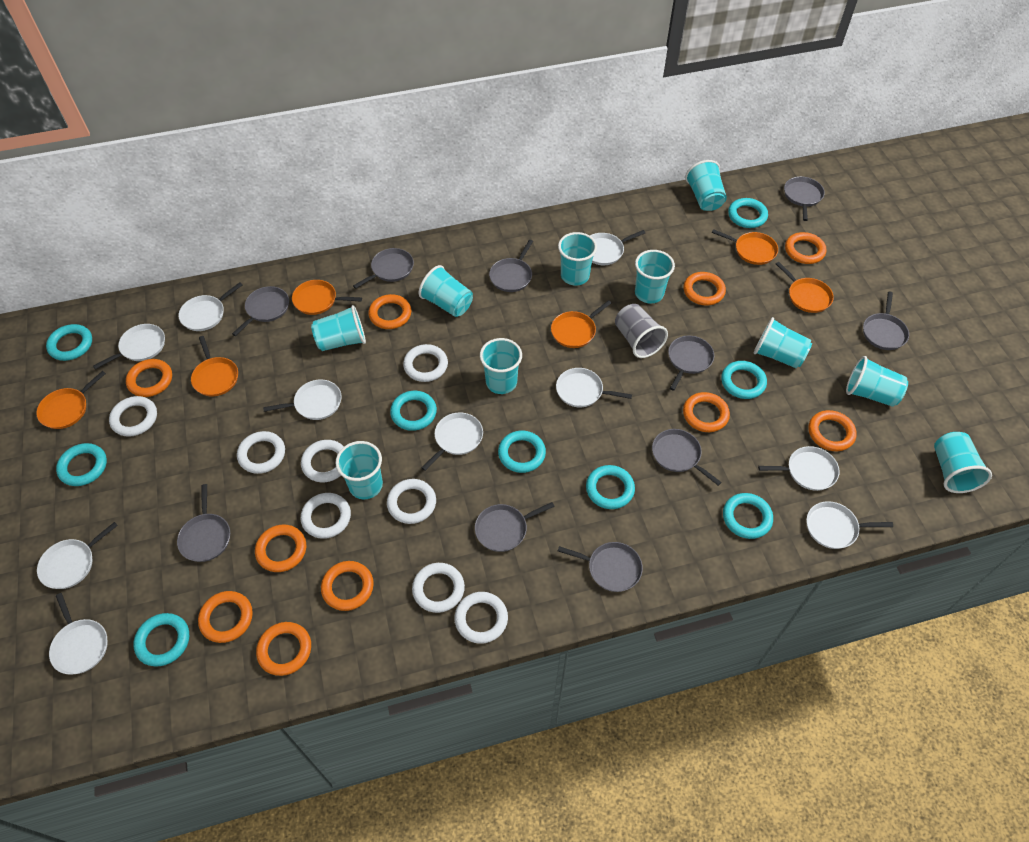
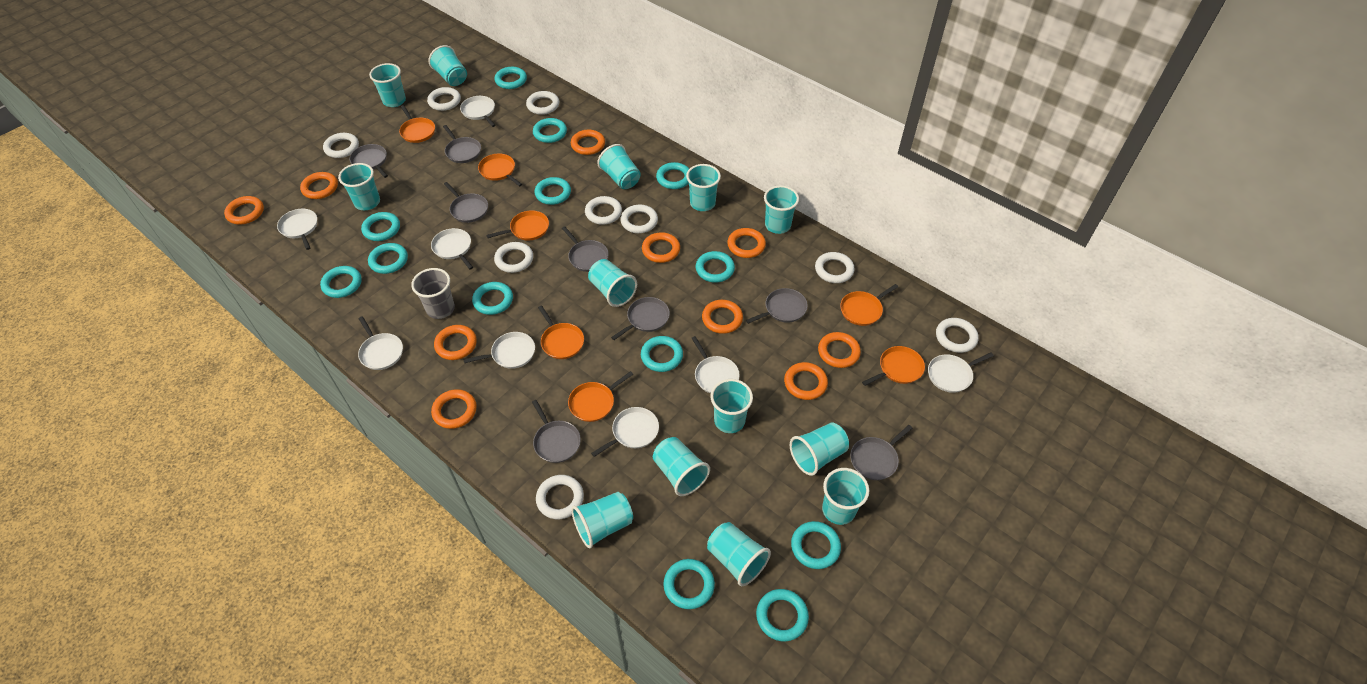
grey pan: [177,484,230,562] [232,286,289,336] [353,248,414,289] [475,502,554,552] [489,240,533,292] [558,542,643,592] [652,429,722,486] [668,336,714,391] [784,176,825,221] [863,292,909,350] = 10 -> [350,144,388,178] [443,125,481,163] [444,182,488,223] [532,400,581,463] [562,226,609,272] [611,297,670,340] [746,288,808,324] [850,425,912,480] = 8
orange pan: [36,371,106,429] [191,336,238,396] [292,280,362,315] [551,300,611,348] [712,229,778,265] [776,262,834,313] = 6 -> [399,105,435,143] [478,154,522,187] [487,210,549,240] [538,305,584,359] [568,371,633,422] [840,284,898,326] [862,346,925,386] = 7
turquoise cup: [311,305,366,351] [335,441,383,499] [419,265,473,317] [480,338,522,394] [558,232,597,285] [635,250,675,303] [685,160,727,211] [754,317,812,368] [846,356,908,407] [934,432,992,493] = 10 -> [338,163,380,210] [369,63,406,107] [429,45,467,86] [571,492,633,548] [588,259,637,307] [597,144,641,189] [653,437,710,496] [686,164,721,211] [707,522,771,586] [711,379,753,433] [764,185,799,234] [790,423,849,476] [822,468,869,525] = 13
turquoise ring: [46,324,92,361] [56,443,107,486] [133,613,189,667] [390,391,437,431] [498,431,546,473] [586,465,635,509] [721,361,767,399] [723,493,773,539] [728,198,768,228] = 9 -> [320,266,362,298] [361,212,400,241] [368,243,408,274] [472,282,513,315] [494,67,527,89] [533,118,567,143] [534,177,571,205] [641,336,683,372] [656,162,689,189] [663,559,715,609] [696,251,735,283] [756,589,809,641] [791,521,841,569] = 13
white pan: [37,522,118,589] [49,593,108,675] [93,324,165,369] [179,282,242,331] [263,380,342,420] [422,412,483,471] [556,368,632,407] [590,230,645,265] [758,446,839,491] [806,501,893,549] = 10 -> [277,209,317,250] [358,316,403,370] [431,228,473,269] [460,96,496,127] [463,332,535,369] [591,407,659,457] [691,336,740,393] [928,352,994,393] = 8
white ring: [109,396,157,437] [237,431,285,474] [301,440,344,482] [301,493,351,539] [387,479,436,524] [403,344,448,382] [412,563,465,613] [455,592,508,644] = 8 -> [323,133,359,158] [427,87,461,111] [494,242,533,273] [526,91,559,115] [536,475,584,519] [585,196,622,225] [620,205,658,233] [815,252,855,283] [936,318,979,353] = 9

